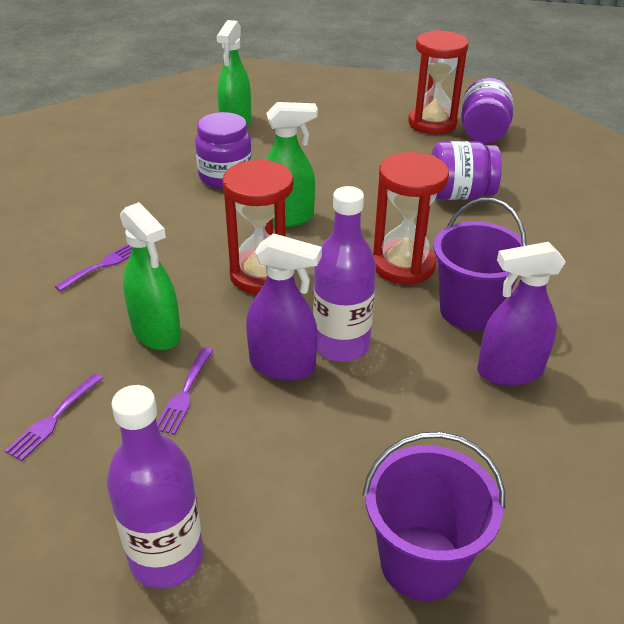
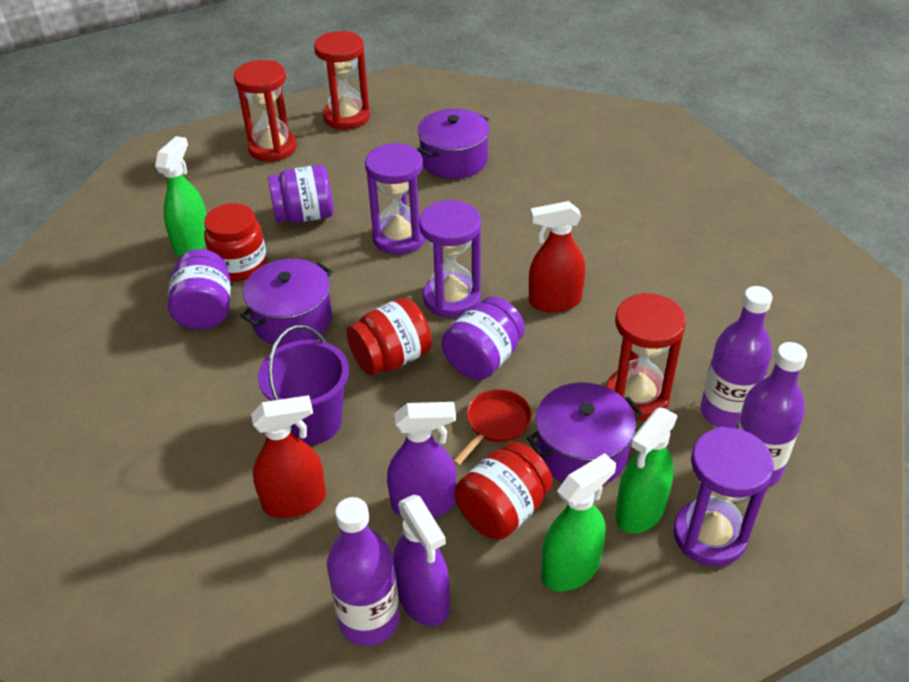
purple bottle: [107,385,203,589] [313,186,376,362] = 2 -> [327,497,400,646] [700,286,772,428] [736,342,807,488] = 3
purple bucket: [362,432,505,601] [433,198,527,331] = 2 -> [258,325,349,445] = 1
purple fork: [5,374,103,461] [54,244,132,292] [157,347,214,435] = 3 -> none = 0
purple hourglass: none = 0 -> [365,143,426,255] [419,200,481,318] [673,427,774,566] = 3
purple pot: none = 0 -> [240,259,333,346] [417,109,490,179] [527,383,642,485] = 3
red jar: none = 0 -> [204,203,267,281] [346,298,432,376] [455,442,553,540] = 3
red pan: none = 0 -> [453,389,532,466] = 1
red spray bottle: none = 0 -> [251,395,326,518] [529,201,585,312] = 2

